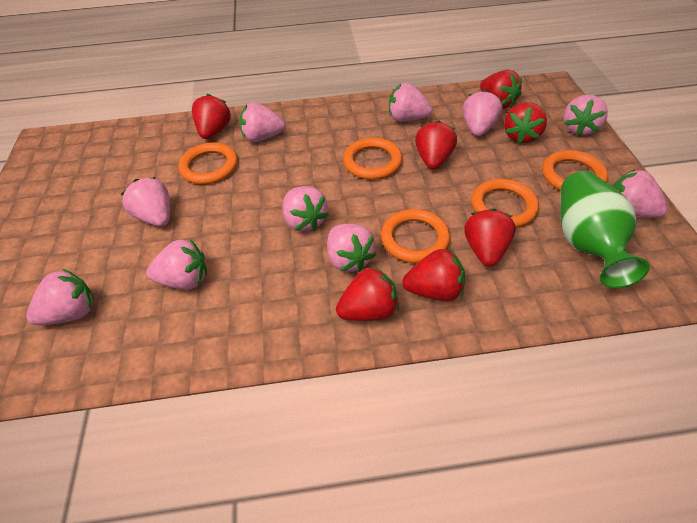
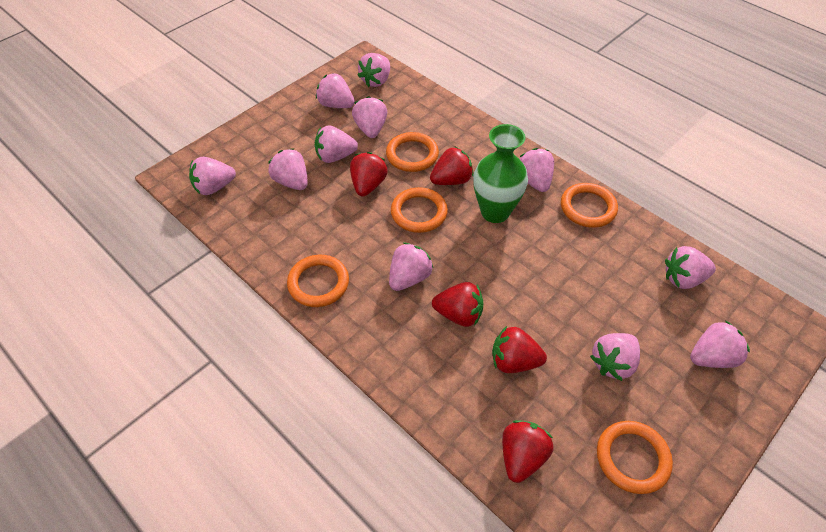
pink strawberry: [26,269,94,325] [121,177,170,226] [146,239,207,290] [239,102,286,142] [282,186,329,232] [327,224,376,272] [389,83,433,122] [462,90,503,136] [563,95,608,136] [613,169,668,218] = 10 -> [189,157,236,195] [268,148,308,190] [315,125,358,163] [316,73,355,108] [352,96,387,138] [357,53,390,87] [389,243,433,291] [520,148,554,192] [590,333,640,381] [665,246,716,289] [690,321,750,368] = 11
red strawberry: [192,94,231,139] [336,266,399,321] [402,249,465,302] [415,120,457,170] [464,208,516,267] [480,70,522,109] [504,102,547,144] = 7 -> [350,152,388,196] [430,147,474,185] [432,282,483,327] [492,326,547,373] [502,420,553,483] = 5

